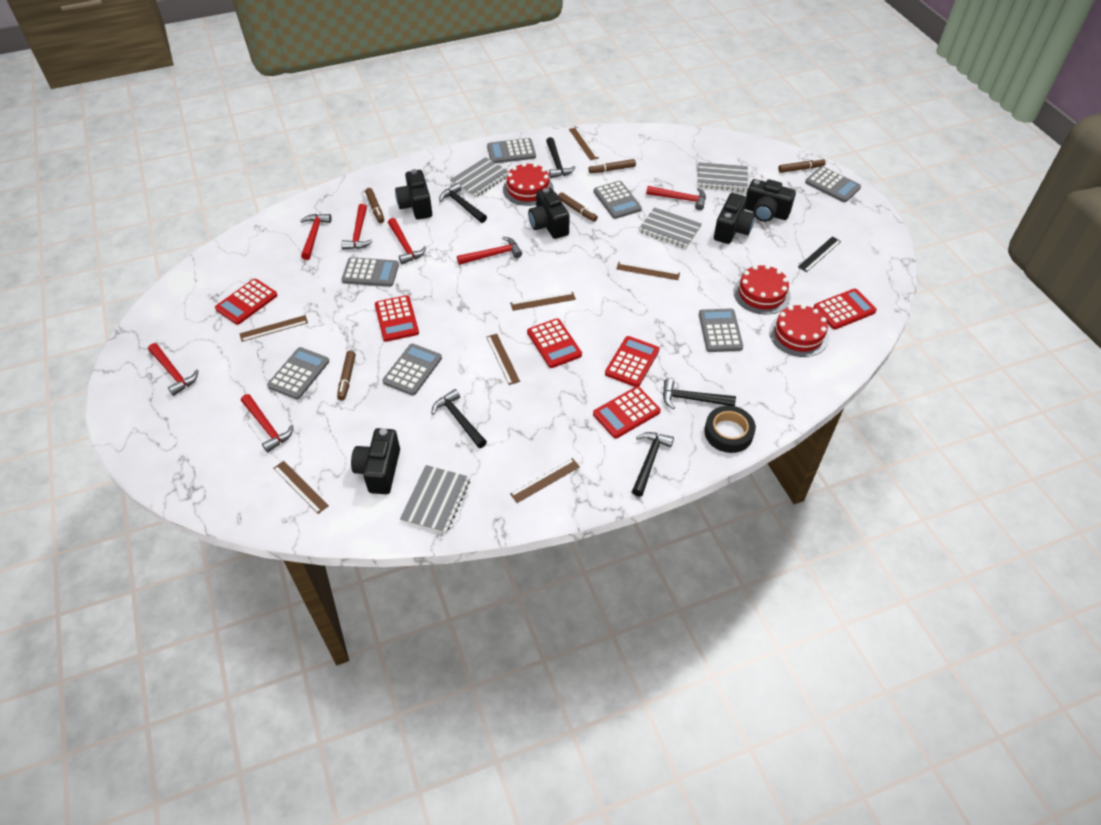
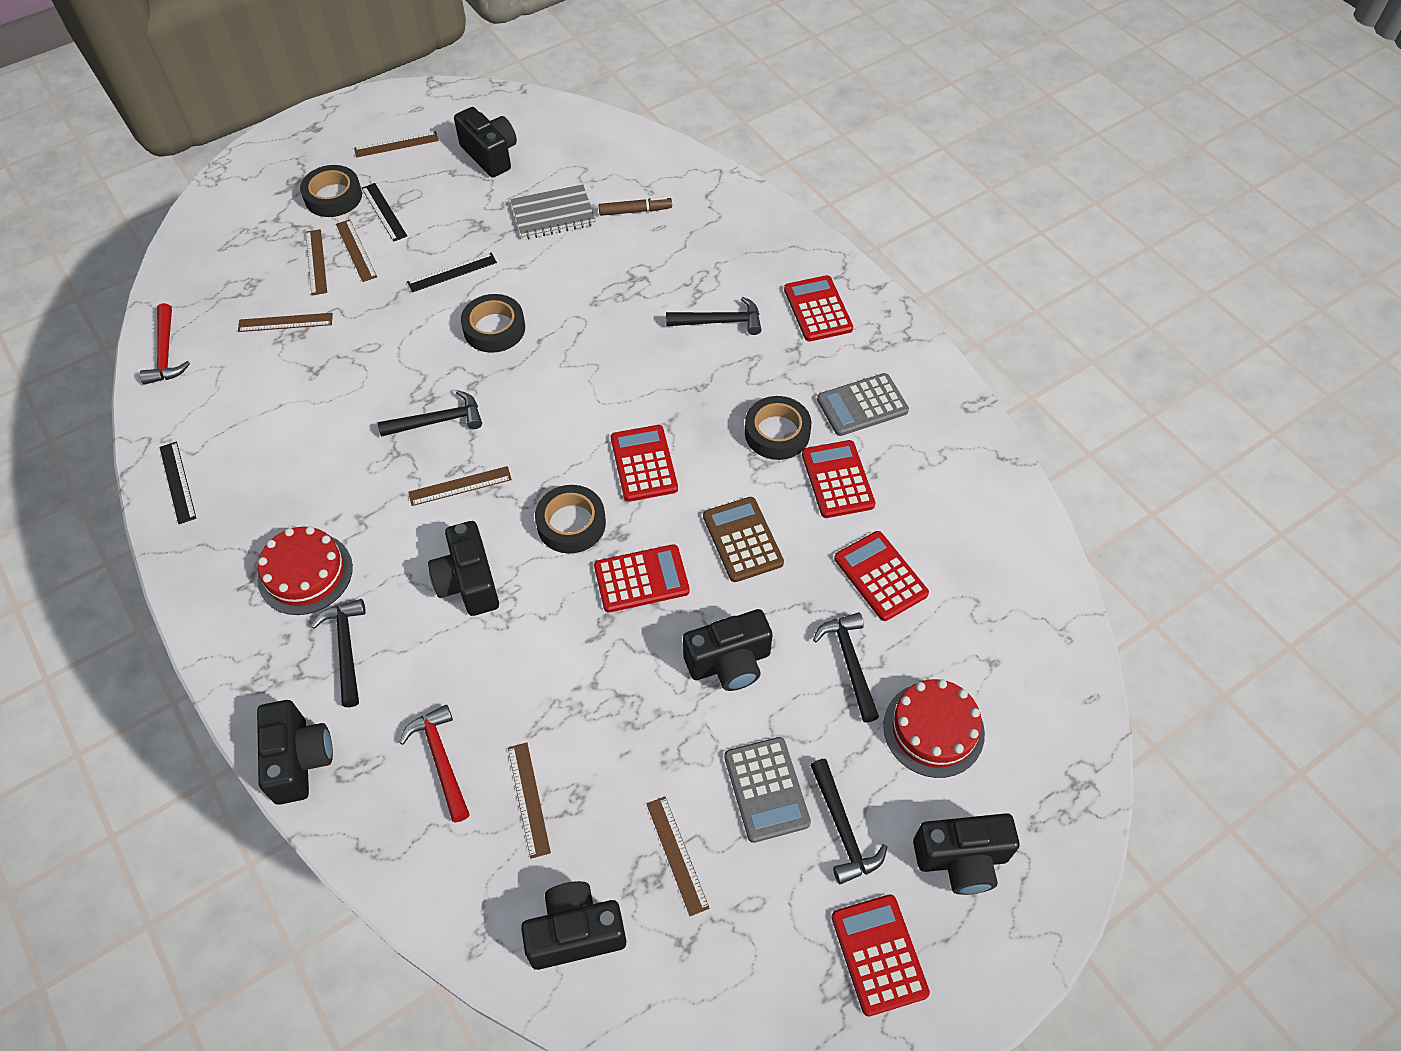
black camera: [351,428,400,494] [395,169,432,220] [528,188,570,239] [714,193,755,244] [745,179,796,222] = 5 -> [257,700,333,805] [428,521,499,616] [454,107,517,177] [521,881,626,970] [683,609,772,691] [913,813,1020,895] = 6
black ruler: [798,237,841,272] = 1 -> [160,442,196,524] [361,183,407,242] [407,253,497,292] = 3
black tape: [704,406,756,453] = 1 -> [300,165,362,217] [461,294,525,353] [535,485,606,554] [745,396,811,460] = 4
brown calculator: none = 0 -> [703,497,784,582] = 1
brown marker: [337,351,356,401] [365,188,384,223] [558,192,598,222] [588,159,636,173] [778,158,826,173] = 5 -> [598,197,672,216] = 1
grey calculator: [267,347,329,399] [341,257,399,287] [383,344,442,396] [487,138,536,163] [594,181,642,219] [699,308,743,352] [805,166,861,202] = 7 -> [724,737,811,843] [817,373,909,436] = 2
grey notebook: [400,465,470,534] [450,157,509,198] [639,207,702,248] [697,162,748,191] = 4 -> [511,184,596,240] = 1
red cake: [503,163,554,206] [733,265,791,314] [769,304,829,357] = 3 -> [258,526,353,615] [883,679,985,778] = 2
red hammer: [148,343,199,396] [241,394,293,453] [300,214,332,260] [341,204,373,249] [388,218,426,264] [457,237,522,265] [646,186,706,210] = 7 -> [140,303,190,384] [399,705,470,823] = 2

